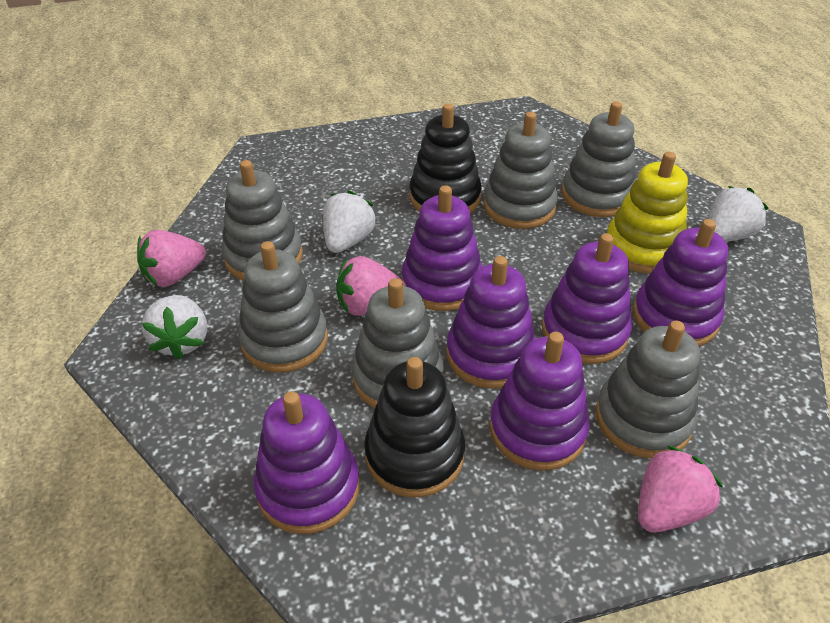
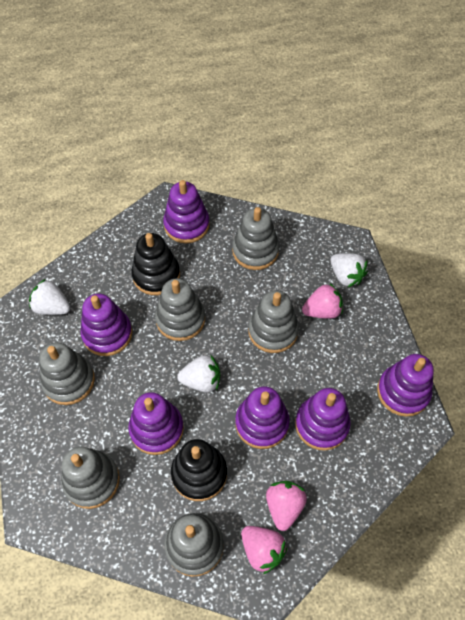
yellow stacking toy: [607,152,688,274] = 1 -> none = 0

